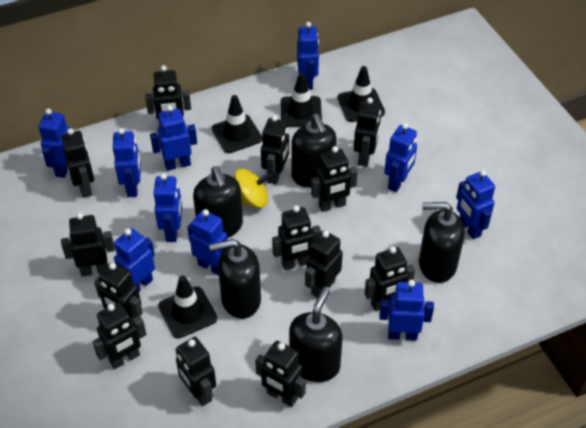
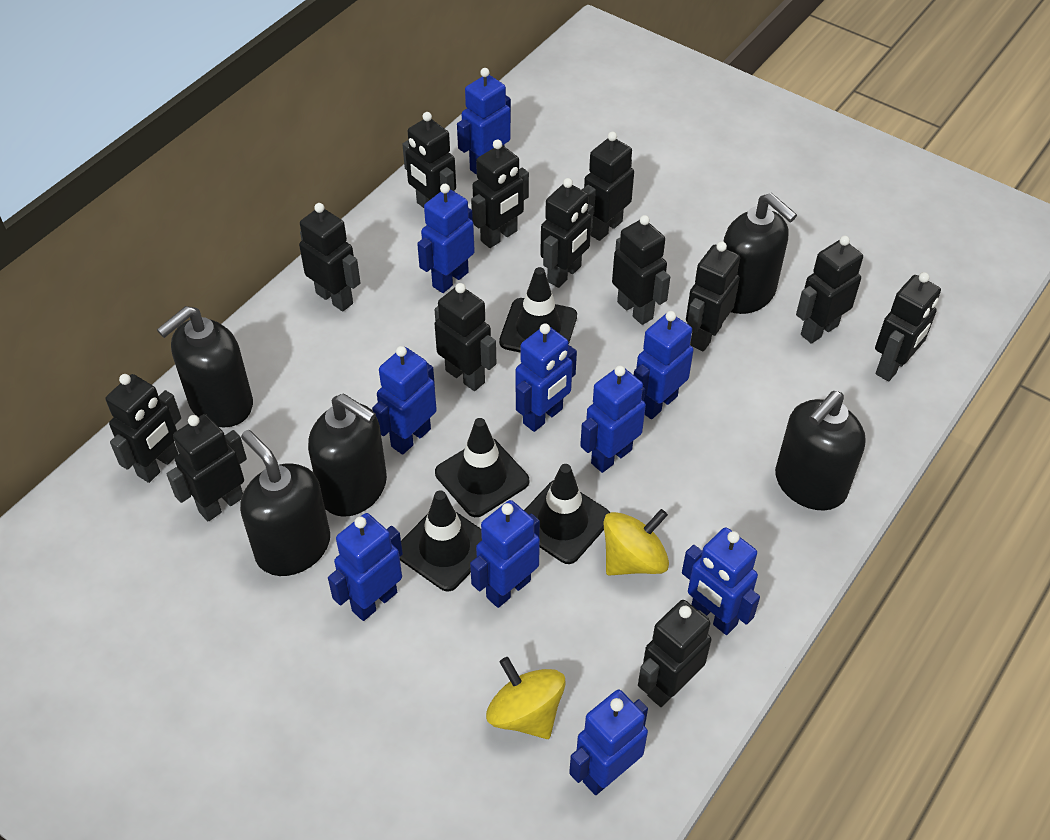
yellow spinning top: [234,168,271,208] = 1 -> [486,657,566,739] [603,509,669,576] = 2

